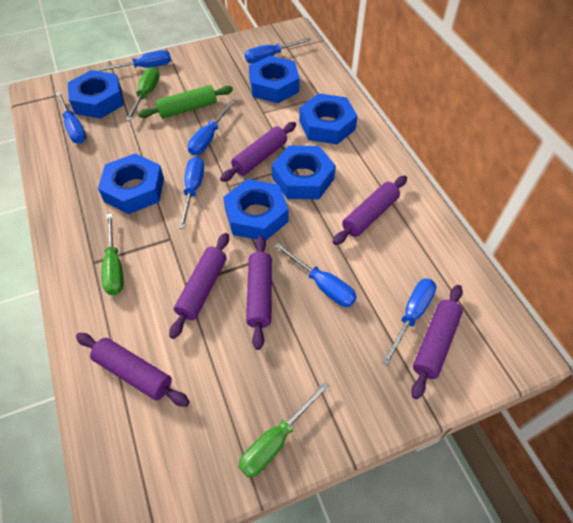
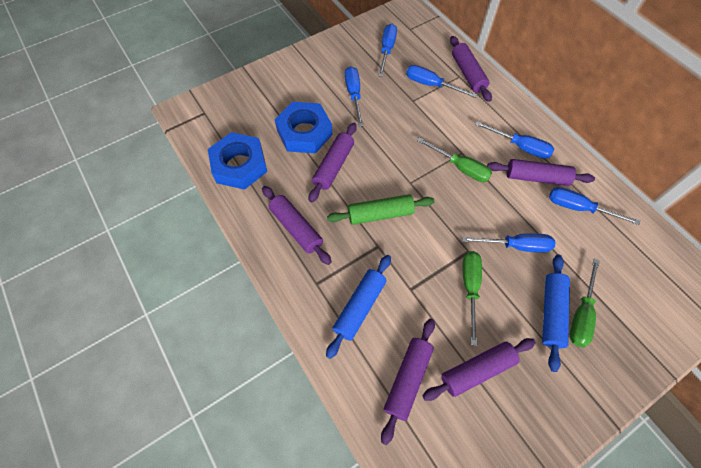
blue nut: [68,70,124,119] [98,153,164,214] [223,179,289,241] [249,56,300,103] [272,146,336,199] [299,94,358,144] = 6 -> [208,132,267,190] [275,102,332,153] = 2
blue rolling pin: none = 0 -> [326,255,391,359] [542,254,570,372] = 2
blue screwdriver: [56,92,86,143] [97,50,171,71] [179,157,204,229] [188,101,235,155] [245,38,311,63] [275,243,357,307] [382,278,437,366] = 7 -> [345,66,364,127] [378,24,397,77] [406,65,477,98] [462,233,555,253] [475,121,554,159] [549,187,640,225] = 6

